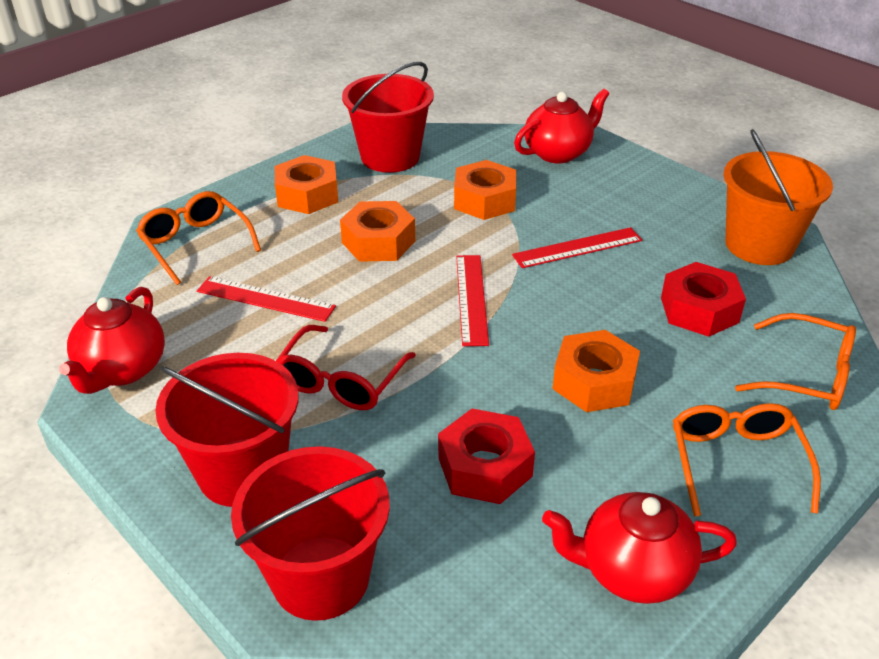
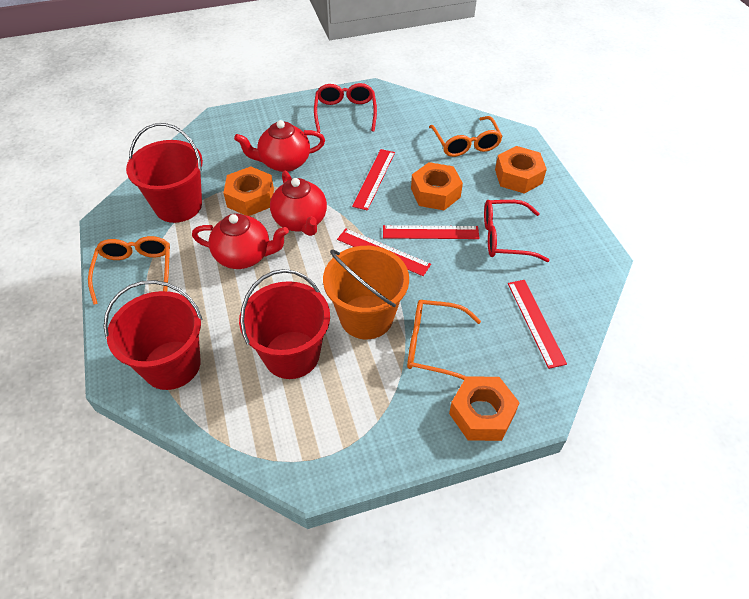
red glasses: [276,325,416,410] = 1 -> [314,83,377,132] [484,200,550,262] = 2
red nut: [438,409,535,504] [661,262,746,337] = 2 -> none = 0
red ruler: [197,276,336,322] [456,255,489,346] [512,227,642,268] = 3 -> [337,229,431,276] [352,149,395,211] [383,225,480,239] [508,280,567,369] = 4

